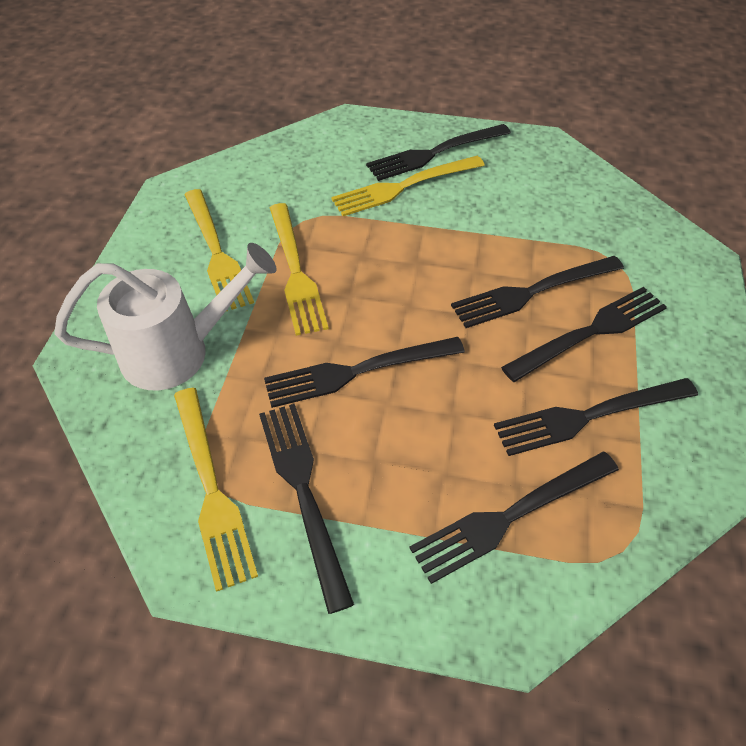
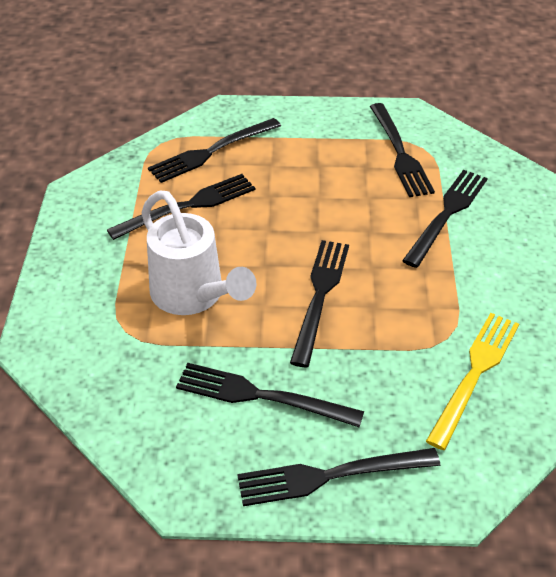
yellow fork: [174,388,258,592] [184,189,254,311] [270,203,329,336] [331,156,485,216] = 4 -> [426,313,519,450] = 1

